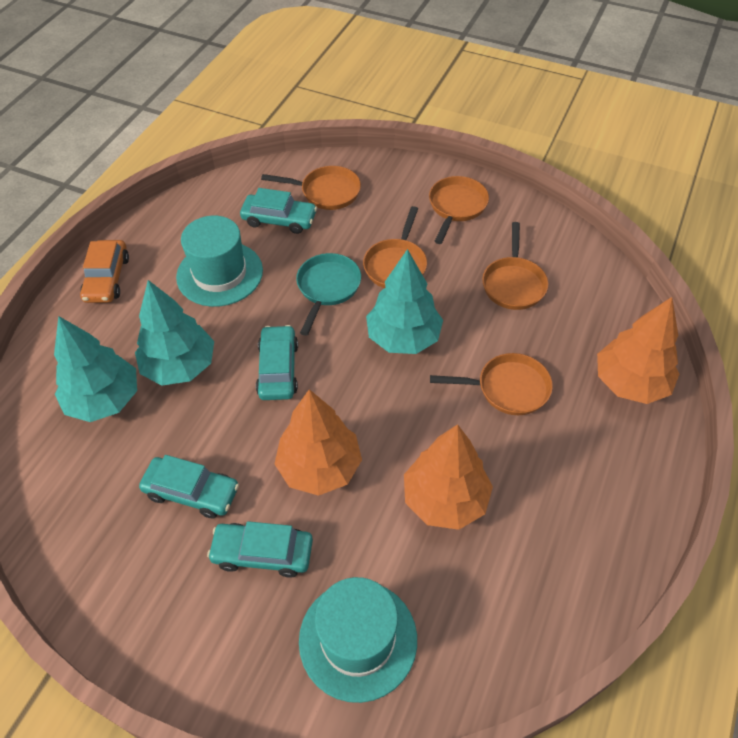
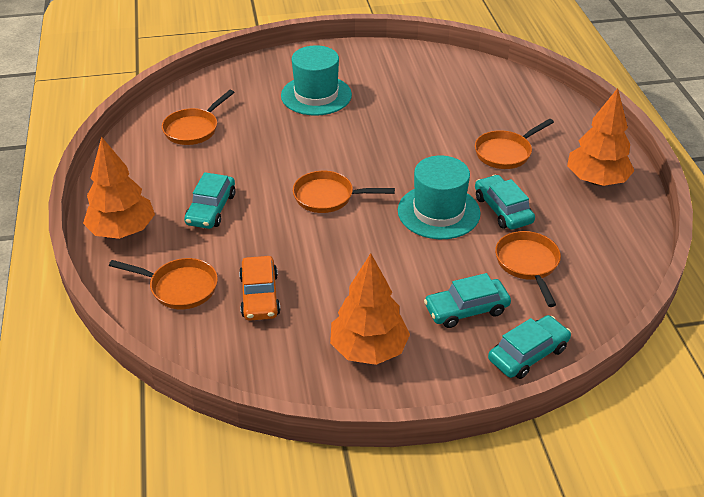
turquoise pan: [296,253,361,336] = 1 -> none = 0
turquoise tree: [54,316,137,422] [135,280,214,386] [366,249,443,354] = 3 -> none = 0

